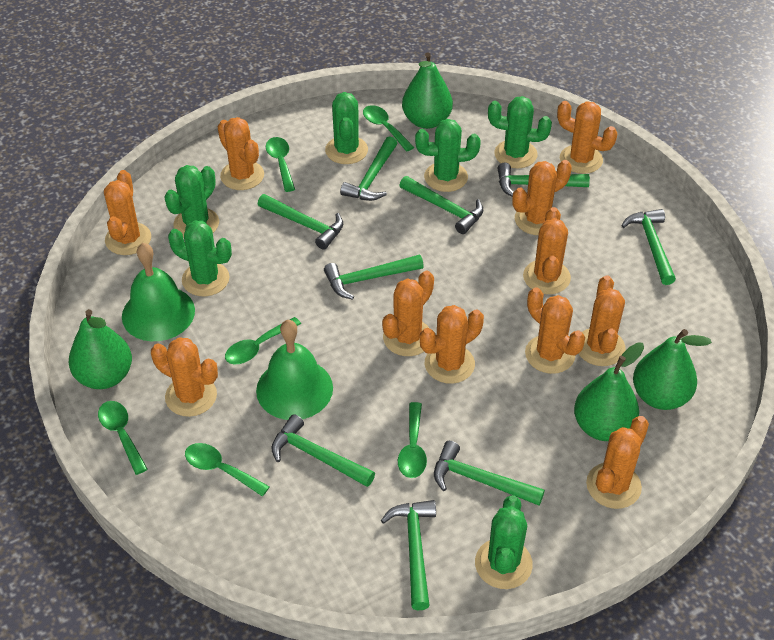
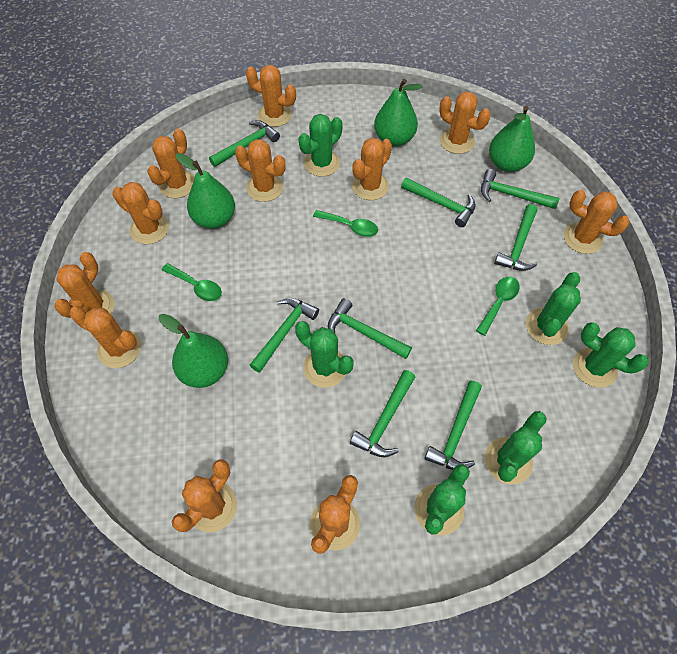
green bell: [122,243,195,341] [256,320,333,420] = 2 -> none = 0
green hammer: [258,194,343,250] [271,414,375,487] [324,255,424,300] [340,136,397,201] [381,500,436,610] [399,176,483,234] [434,441,545,506] [498,163,590,197] [621,209,676,285] = 9 -> [209,120,280,167] [250,298,319,373] [328,298,412,359] [350,370,415,457] [401,177,476,227] [424,381,482,470] [481,169,560,209] [494,204,537,271] = 8
green spoon: [98,401,148,475] [185,443,270,496] [225,317,301,364] [266,137,295,192] [363,105,414,152] [398,402,427,478] = 6 -> [162,263,222,301] [313,210,378,237] [476,277,520,336] = 3

